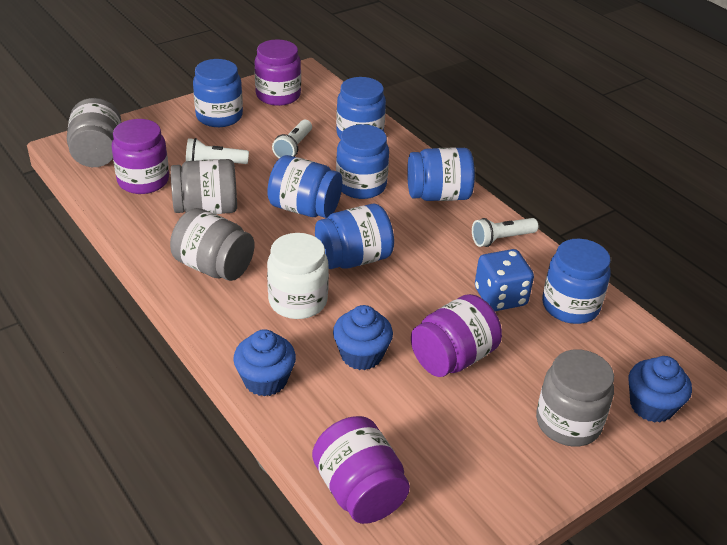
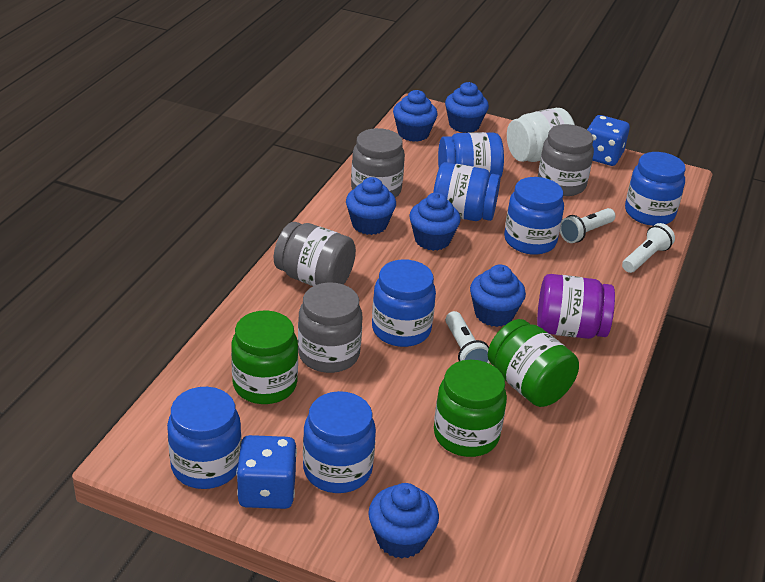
blue cupcake: [233,329,296,397] [333,305,393,370] [629,356,692,423] = 3 -> [346,177,396,235] [368,483,439,559] [393,90,438,142] [409,192,461,251] [445,82,489,133] [470,264,526,327] = 6
blue dice: [475,249,534,311] = 1 -> [237,435,297,509] [587,115,630,166] = 2
green jar: none = 0 -> [231,310,298,404] [434,360,507,457] [488,319,579,407] = 3
purple jar: [111,119,169,194] [254,39,301,106] [312,416,410,524] [411,294,502,377] = 4 -> [537,274,615,339] = 1

